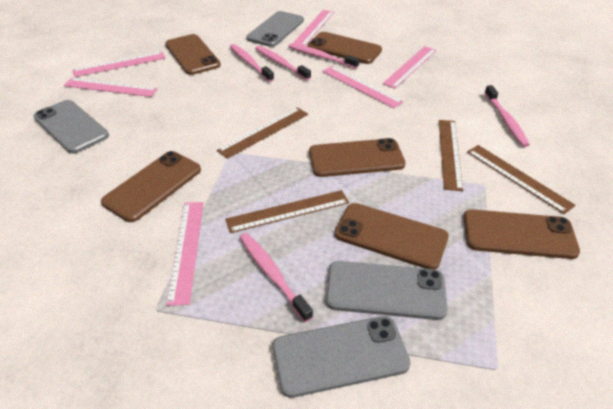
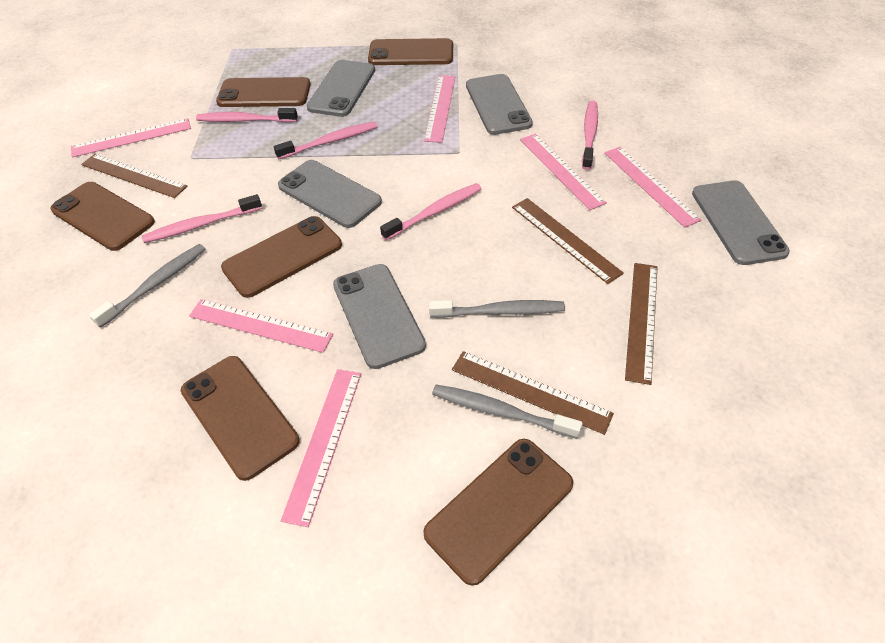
grey phone: [33,100,109,154] [246,11,304,47] [272,316,410,398] [326,261,448,320] = 4 -> [278,160,382,228] [307,60,375,117] [333,264,426,369] [466,74,533,135] [692,180,790,265] = 5
grey toothbrush: none = 0 -> [89,244,205,328] [429,300,565,318] [432,385,583,439] = 3

